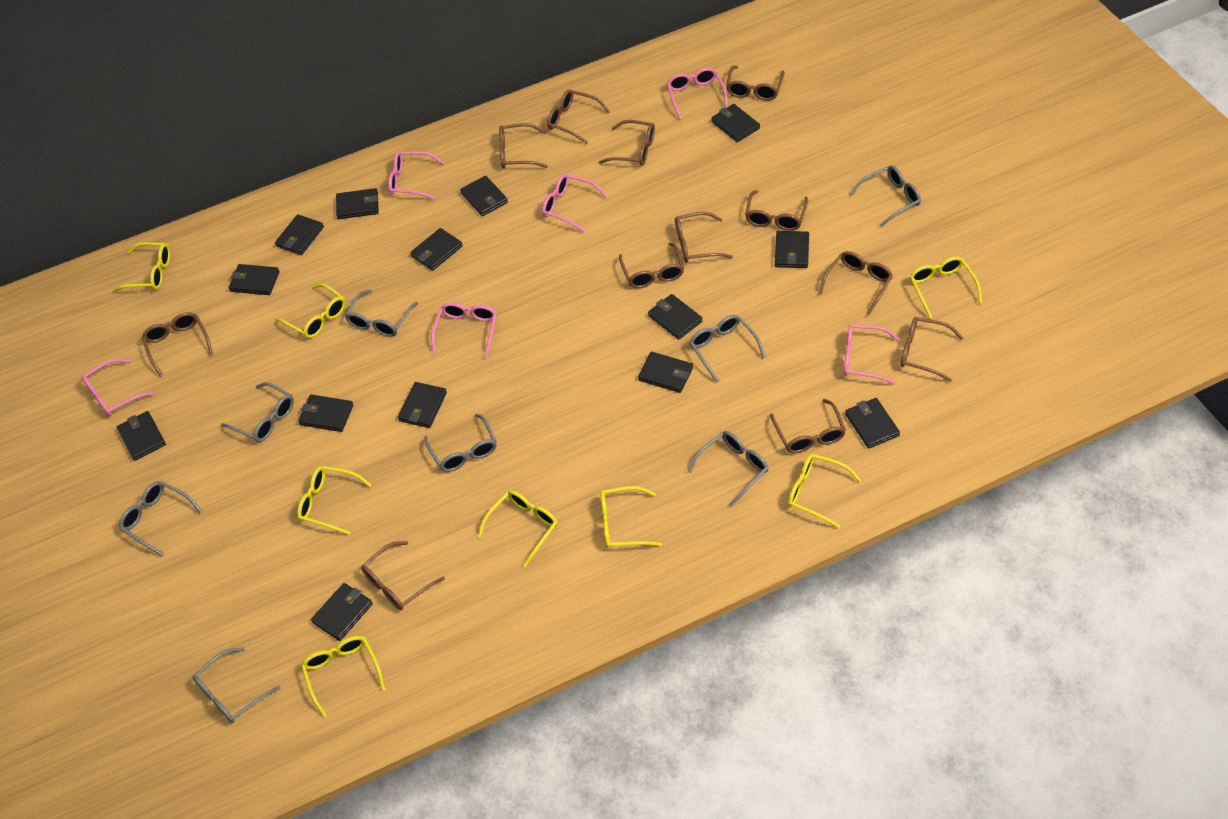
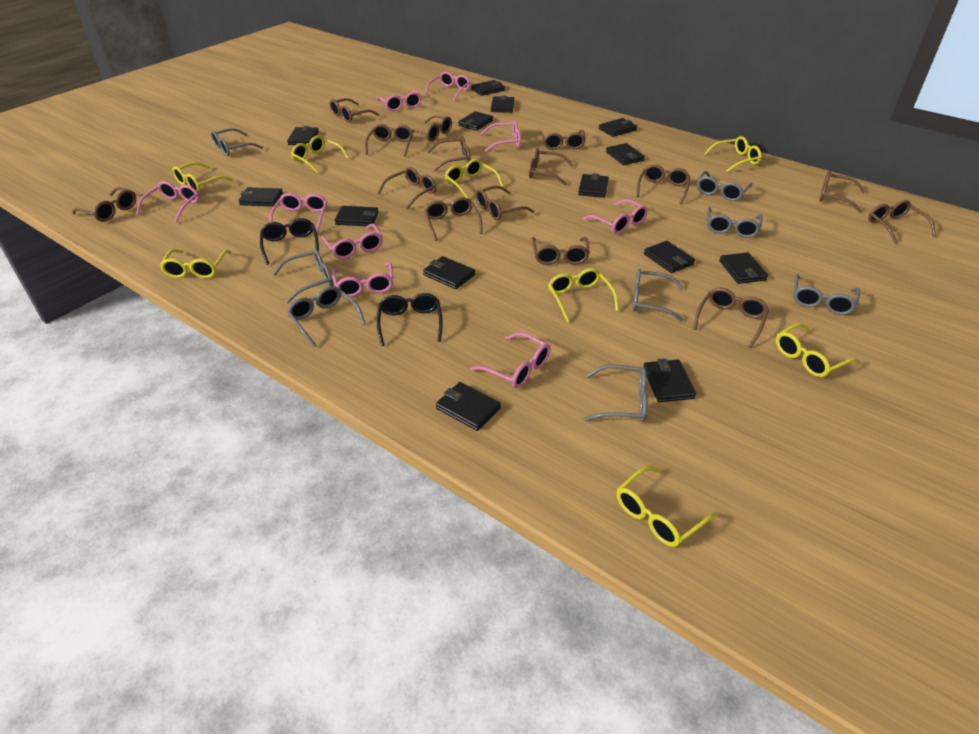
black glasses: none = 0 -> [260,218,319,265] [377,293,443,346] = 2
brown glasses: [142,312,213,377] [361,541,445,610] [499,123,548,168] [547,90,610,144] [599,120,655,166] [619,243,684,288] [675,212,733,263] [726,66,785,101] [745,190,808,231] [770,399,846,453] [819,251,893,316] [901,317,964,382] = 12 -> [72,187,136,222] [329,98,379,123] [365,124,413,157] [377,167,436,209] [411,115,452,142] [424,197,483,241] [427,136,471,171] [475,186,534,220] [529,149,573,185] [532,237,590,265] [540,130,586,150] [636,164,690,204] [693,288,769,348] [819,171,866,213] [868,200,936,244] = 15
pink glasses: [82,359,155,416] [388,151,444,200] [431,303,497,358] [542,174,608,232] [667,68,728,120] [844,324,900,385] = 6 -> [136,181,199,223] [270,193,328,232] [321,224,383,259] [332,262,394,297] [377,90,421,111] [425,71,471,101] [470,332,551,388] [481,120,521,152] [583,199,648,234] = 9

